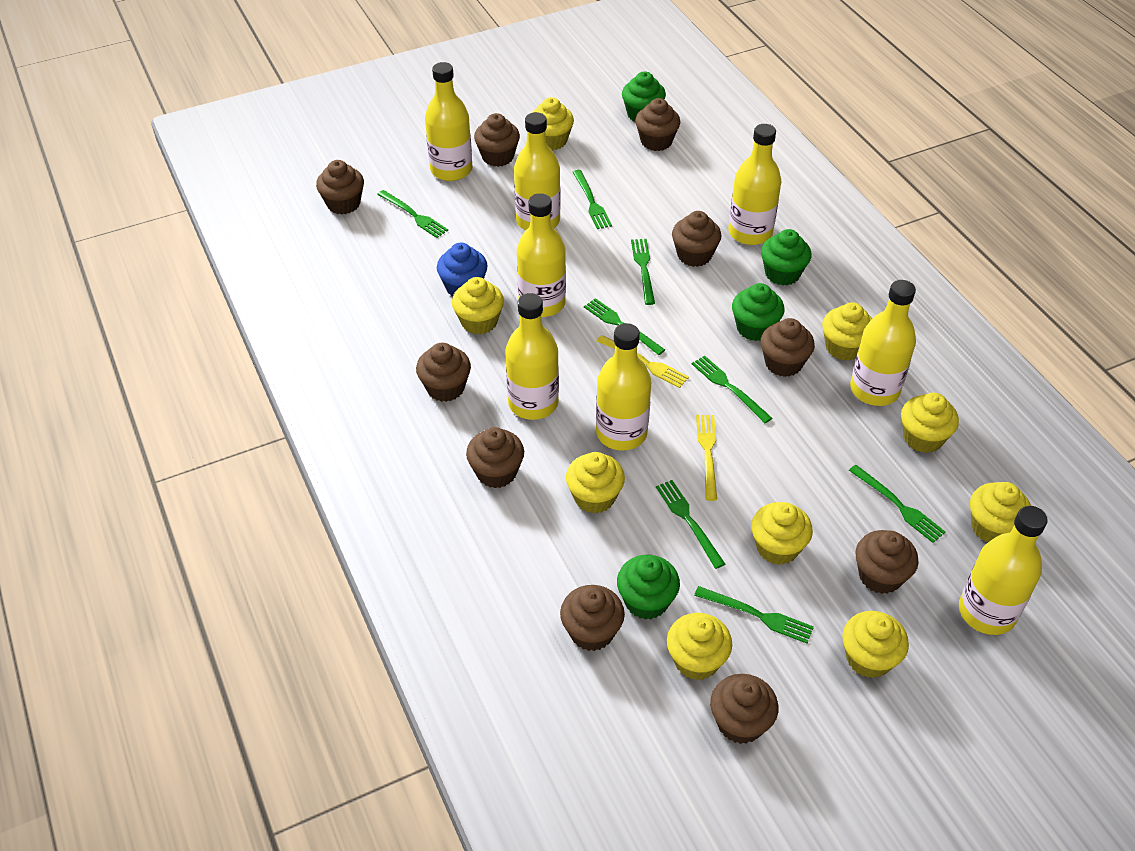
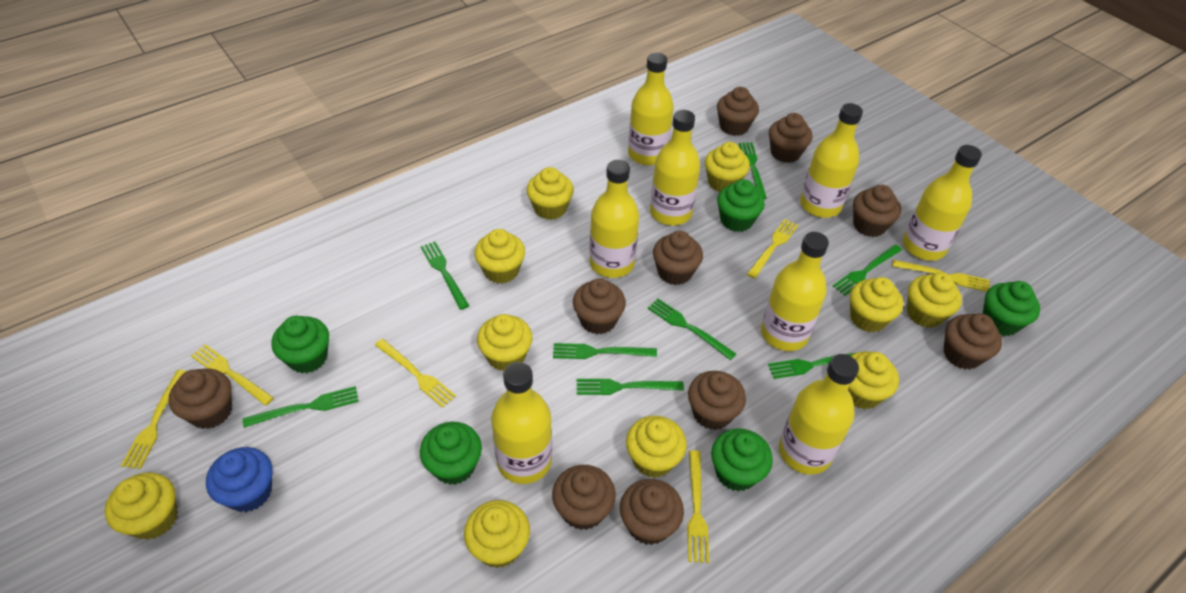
green cupcake: [617,555,680,620] [622,71,666,121] [732,283,784,341] [761,229,811,286] = 4 -> [271,316,329,373] [420,422,482,485] [711,429,773,492] [717,179,765,232] [983,281,1040,336] = 5
yellow cupcake: [452,277,504,335] [532,97,574,150] [566,452,625,513] [667,613,732,680] [751,502,813,565] [822,302,873,361] [843,611,909,678] [901,393,959,453] [970,482,1031,542] = 9 -> [105,473,178,540] [464,500,530,568] [474,229,525,284] [477,314,532,371] [527,167,574,220] [626,416,687,478] [705,142,750,192] [848,352,899,409] [850,277,903,332] [907,273,962,328] = 10
yellow fork: [597,335,689,388] [696,415,717,501] = 2 -> [121,370,187,469] [191,344,274,406] [375,339,456,408] [687,450,709,563] [747,219,798,279] [893,260,990,292] = 6

